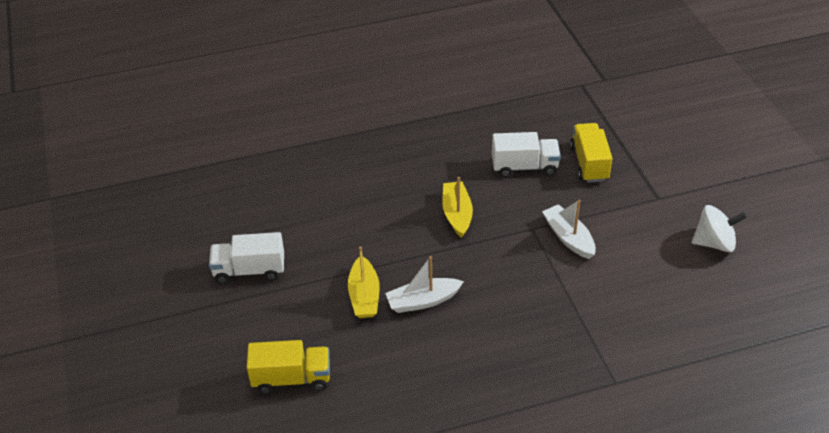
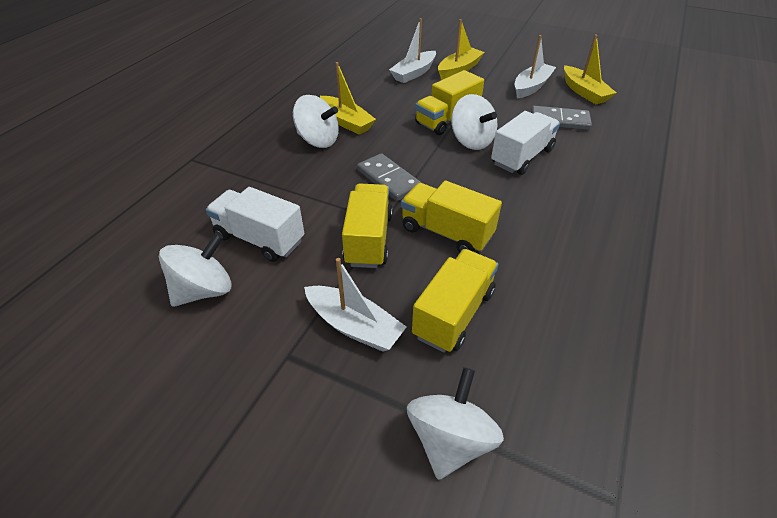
grey domino: none = 0 -> [357,153,422,201] [531,106,592,130] = 2
white boat: [385,256,464,313] [542,199,596,259] = 2 -> [304,258,406,352] [389,18,436,83] [515,35,556,99] = 3
white spinning top: [692,205,747,252] = 1 -> [159,233,232,307] [293,95,339,148] [407,367,504,480] [451,94,498,150] = 4
yellow boat: [348,246,380,318] [442,177,473,238] = 2 -> [320,62,376,135] [438,19,484,80] [564,34,616,104] = 3
yellow truck: [247,340,330,394] [570,123,613,183] = 2 -> [342,184,392,268] [401,181,502,252] [412,249,498,353] [415,70,484,135] = 4

